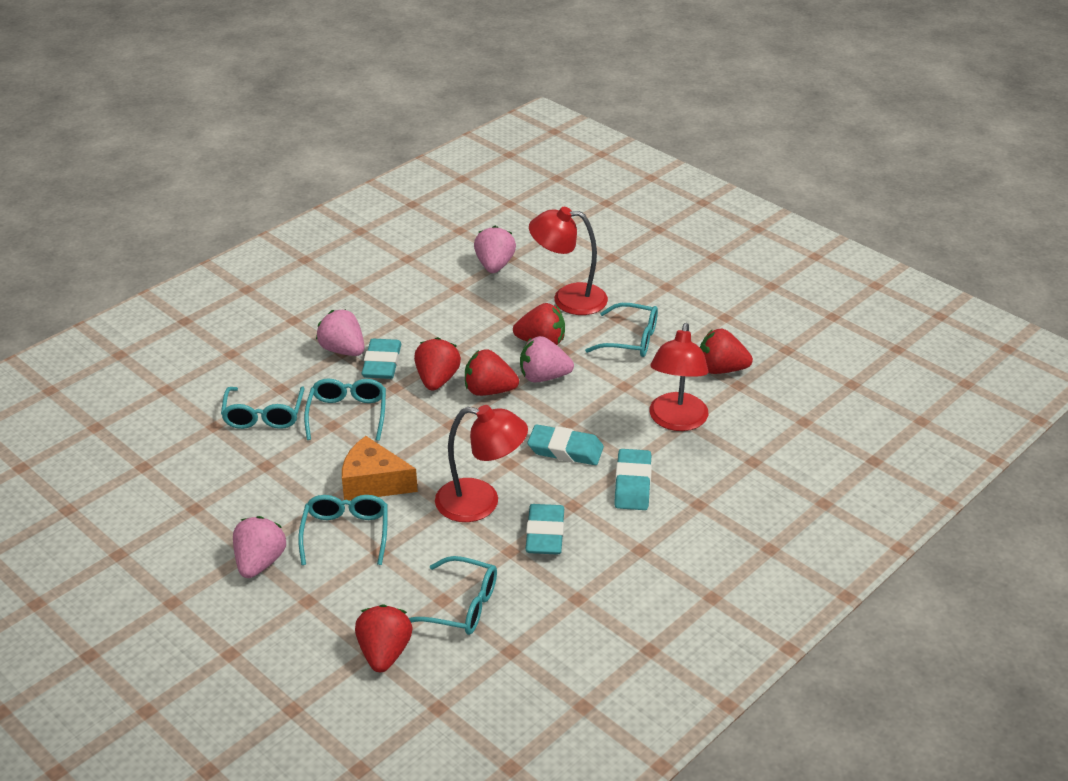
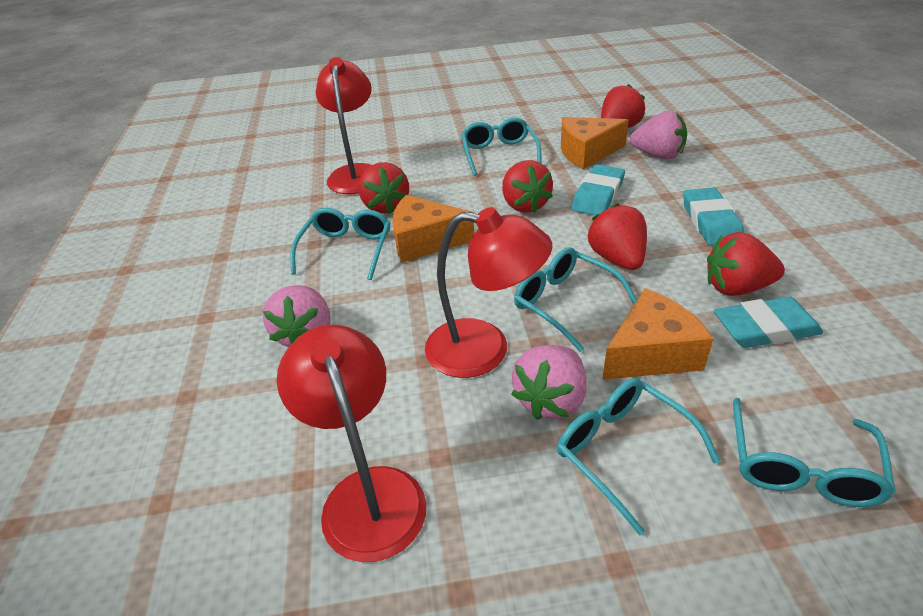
orange cheese: [342,436,418,501] = 1 -> [392,195,474,263] [561,117,629,169] [602,288,713,380] = 3
pink strawberry: [233,516,287,578] [316,309,364,356] [474,226,516,273] [520,336,574,382] = 4 -> [263,285,330,347] [511,345,587,420] [630,111,687,159] = 3
turquoise eraser: [361,339,401,379] [526,504,564,555] [527,424,604,465] [614,449,652,510] = 4 -> [571,164,625,216] [683,188,744,246] [714,297,823,348] = 3

